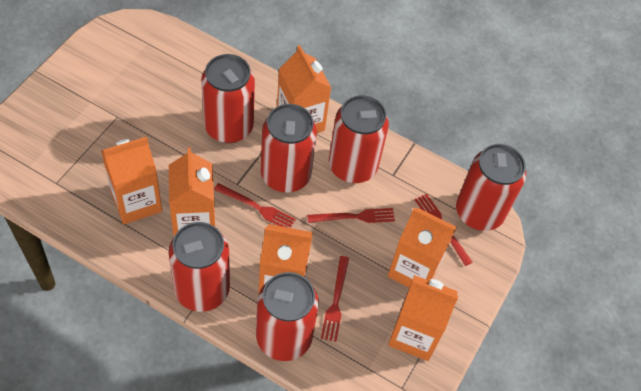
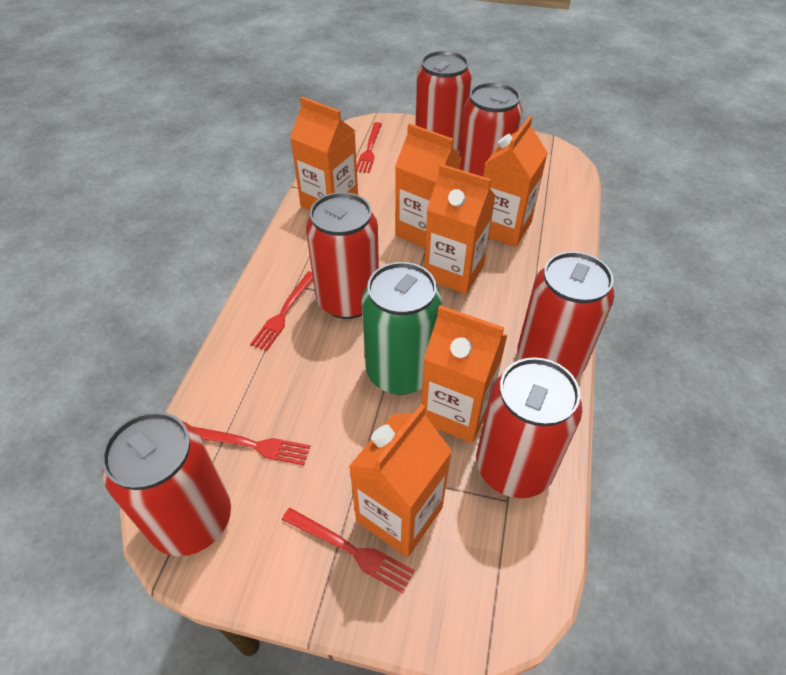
green can: none = 0 -> [362,262,442,395] = 1

